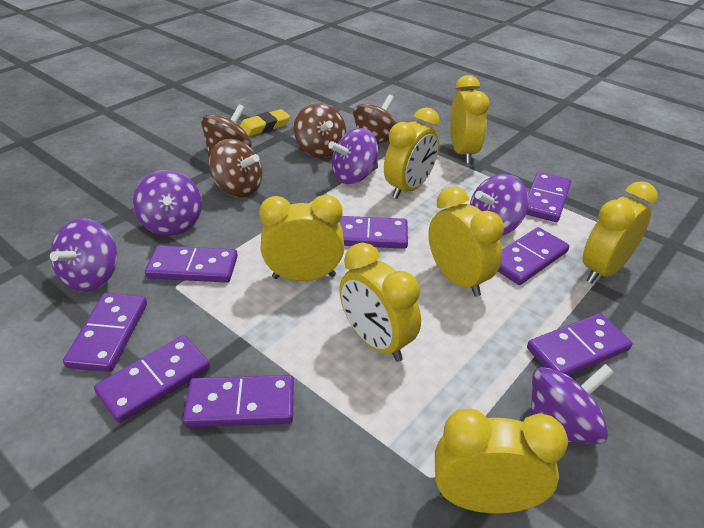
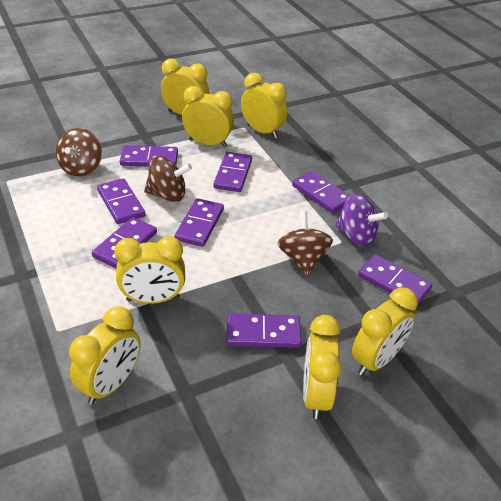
brown spinning top: [201,104,252,159] [209,139,262,198] [294,103,346,158] [353,94,397,144] = 4 -> [56,128,102,177] [144,156,192,202] [278,211,333,276] = 3
purple spinning top: [50,218,117,292] [133,170,202,236] [328,128,378,184] [470,174,529,235] [530,364,614,444] = 5 -> [335,194,388,246] = 1
yellow eraser: [240,109,290,137] = 1 -> none = 0

